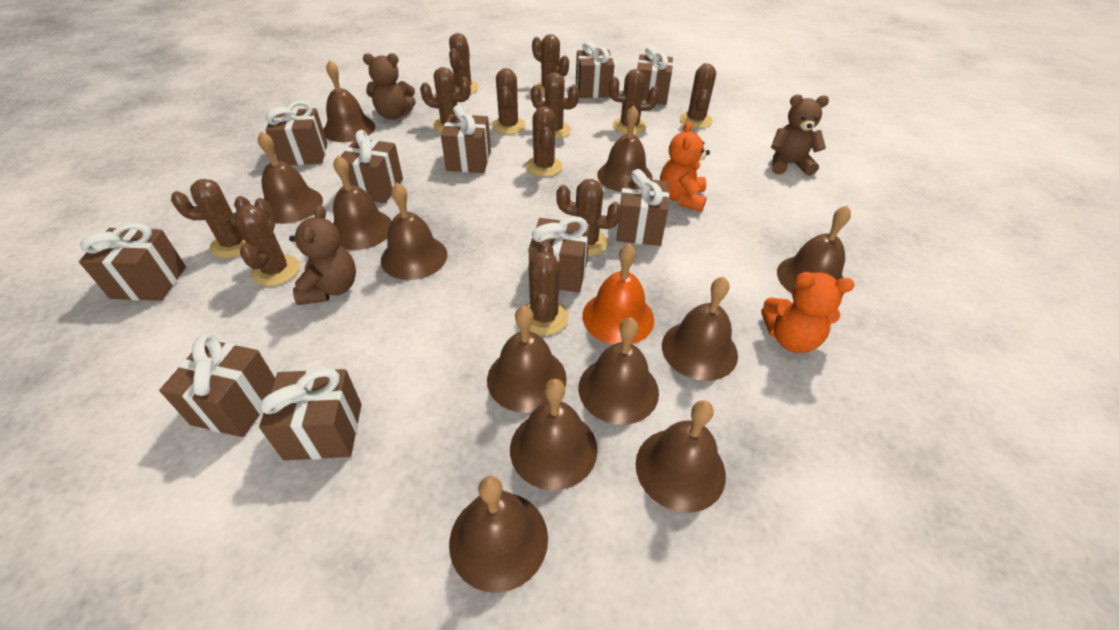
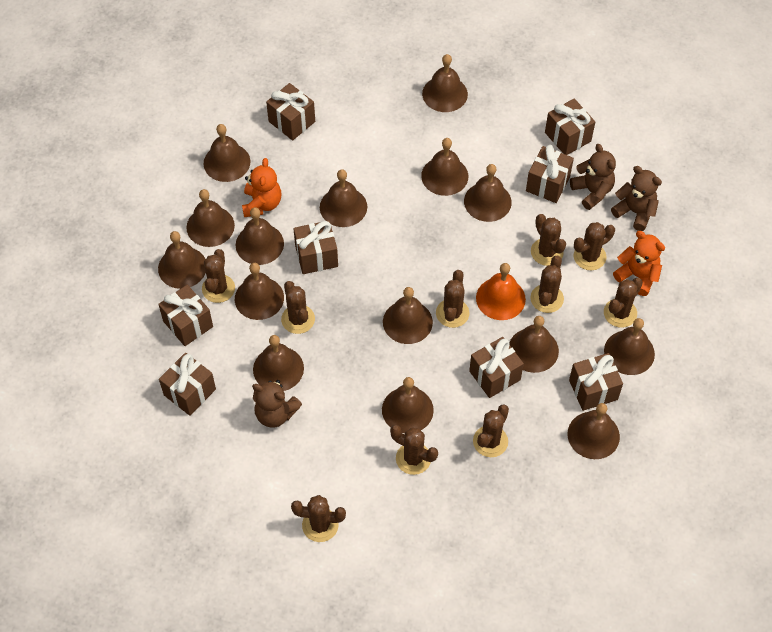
brown bell: [258,131,323,224] [323,60,375,142] [333,156,392,250] [381,183,447,280] [449,476,548,593] [487,306,567,413] [510,379,598,490] [579,317,659,425] [597,106,653,192] [636,400,726,513] [662,277,738,381] [777,205,851,296] = 12 -> [158,231,206,289] [186,189,235,247] [204,124,250,182] [235,263,284,320] [236,207,284,265] [253,335,304,391] [320,169,367,227] [382,377,434,433] [383,287,433,344] [421,138,468,196] [422,54,468,112] [464,164,512,222] [509,316,559,373] [567,403,620,459] [604,318,655,375] = 15
brown cactus: [171,179,251,258] [235,198,300,286] [420,67,471,133] [449,33,479,94] [492,68,526,134] [525,242,569,335] [526,106,562,177] [531,72,579,139] [532,34,569,95] [556,179,622,256] [609,69,659,135] [680,63,716,128] = 12 -> [202,249,235,303] [281,281,315,334] [291,495,346,542] [390,425,438,475] [436,270,469,328] [473,405,509,457] [530,256,564,313] [531,214,566,266] [574,222,615,270] [604,278,643,328] = 10
brown gift: [79,223,186,301] [159,334,275,437] [259,368,362,460] [265,101,328,165] [340,130,403,203] [441,105,491,173] [529,216,590,293] [576,41,614,98] [616,169,669,246] [637,46,673,105] = 10 -> [158,285,213,346] [159,353,216,416] [266,83,315,140] [293,220,338,274] [469,337,524,398] [526,145,574,203] [545,99,595,155] [569,353,623,411] = 8

